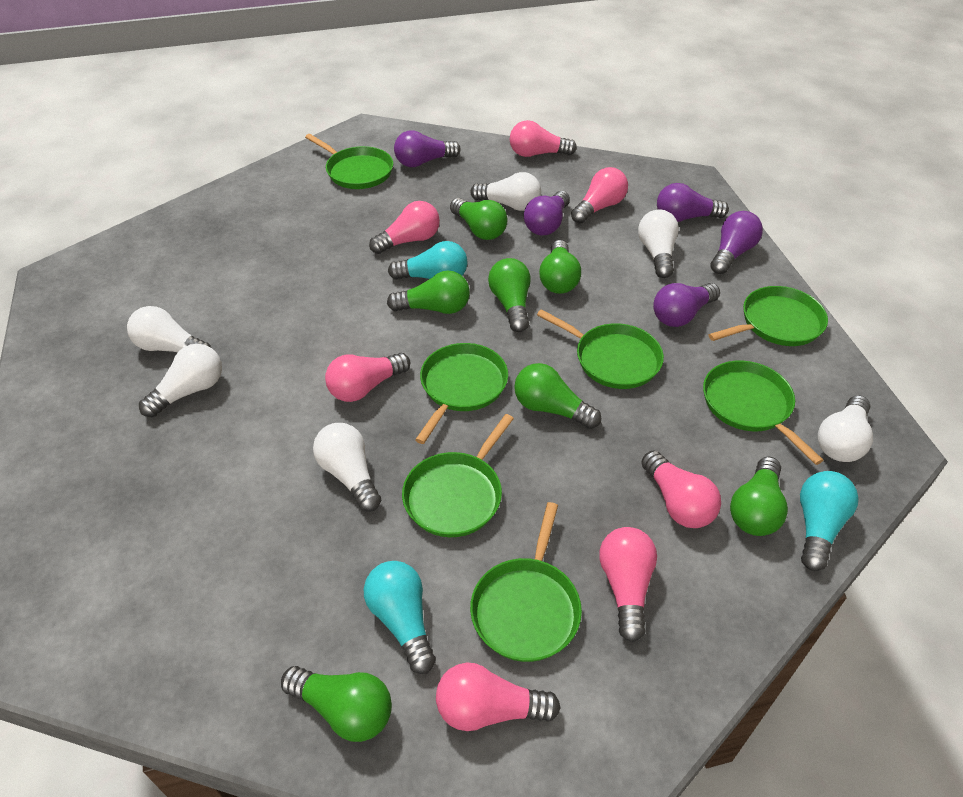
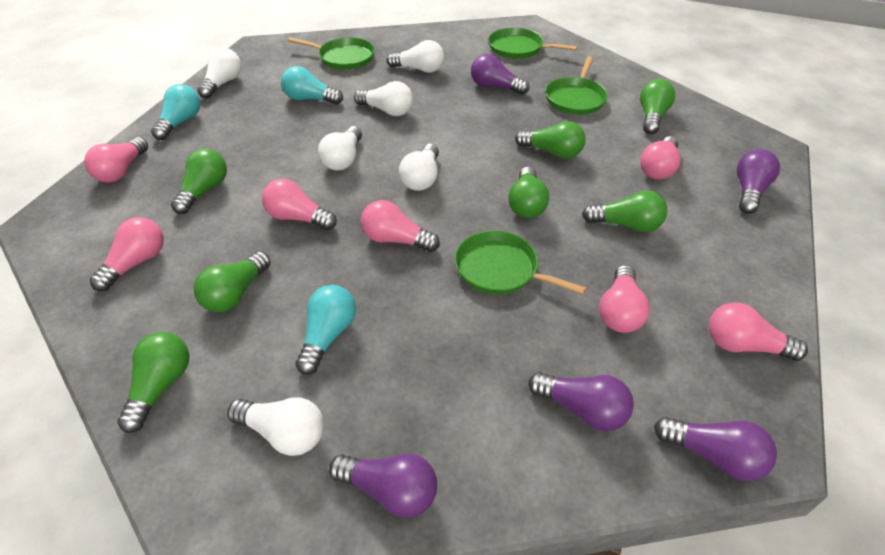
green pan: [305,134,393,189] [402,414,514,537] [415,343,508,444] [470,502,582,662] [537,309,664,389] [703,361,823,465] [708,286,828,346] = 7 -> [288,37,375,70] [455,230,587,295] [488,27,577,59] [545,56,608,115] = 4

